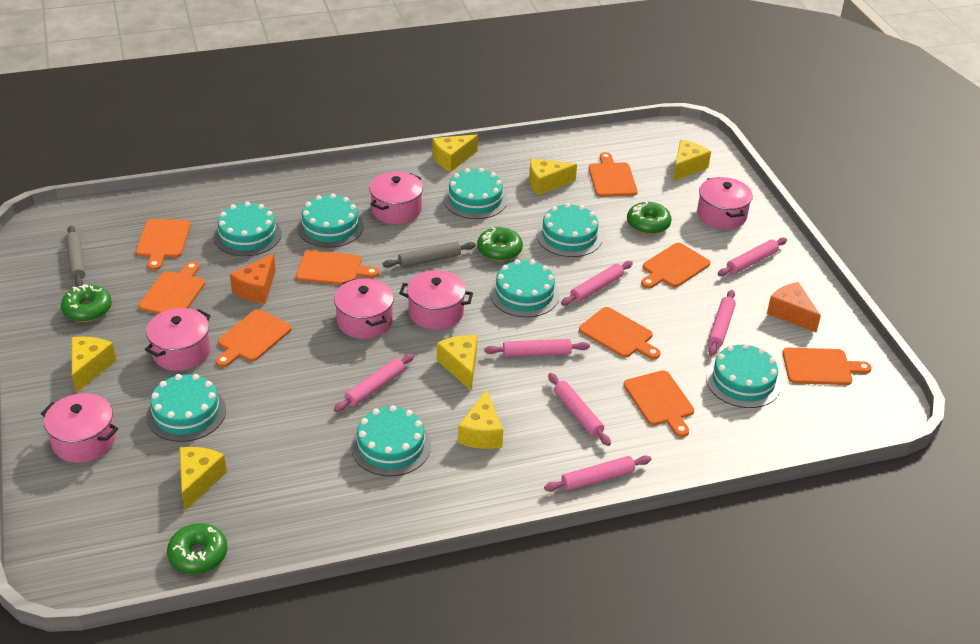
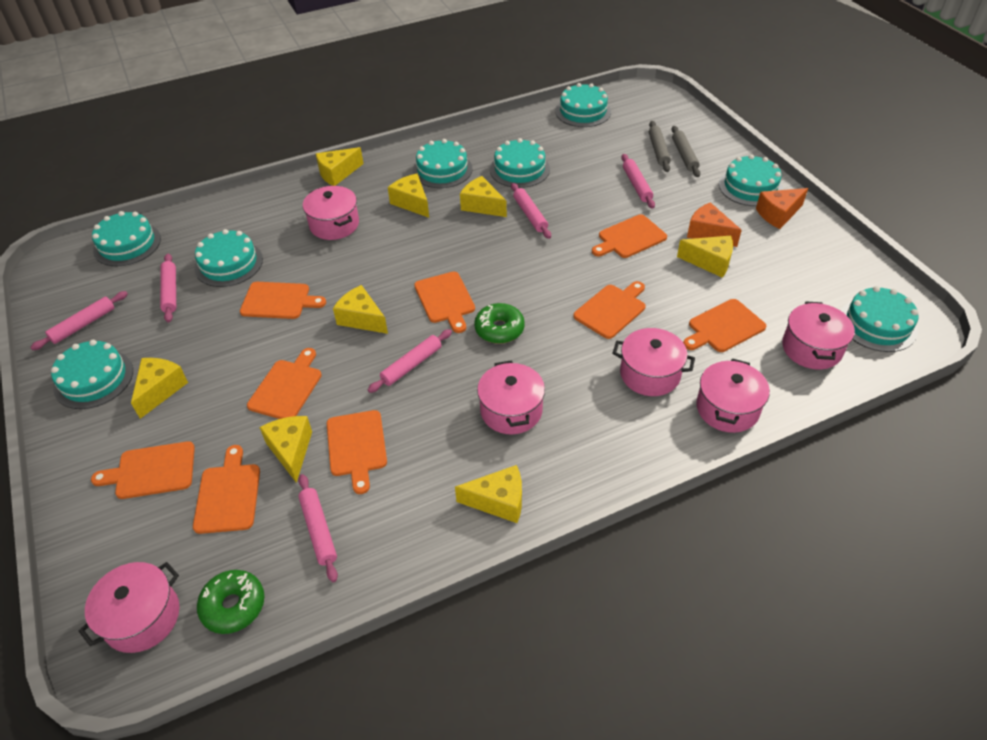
green donut: [61,284,112,322] [167,523,227,574] [477,227,523,261] [627,201,672,234] = 4 -> [197,570,264,634] [474,303,525,344] = 2
pink rolling pin: [334,353,414,412] [484,339,590,357] [544,455,652,491] [548,373,611,446] [561,261,633,305] [708,290,736,356] [718,237,787,276] = 7 -> [30,291,128,350] [160,254,176,322] [298,474,338,582] [368,329,452,393] [511,183,551,239] [621,154,655,209] = 6
yellow cheese: [71,337,116,393] [179,447,227,511] [432,134,478,172] [437,335,477,390] [458,389,503,449] [529,158,577,195] [673,140,711,181] = 7 -> [131,358,188,419] [259,416,312,483] [316,147,363,186] [333,285,388,334] [388,174,429,218] [455,465,522,523] [460,176,507,217] [677,236,733,278] = 8

